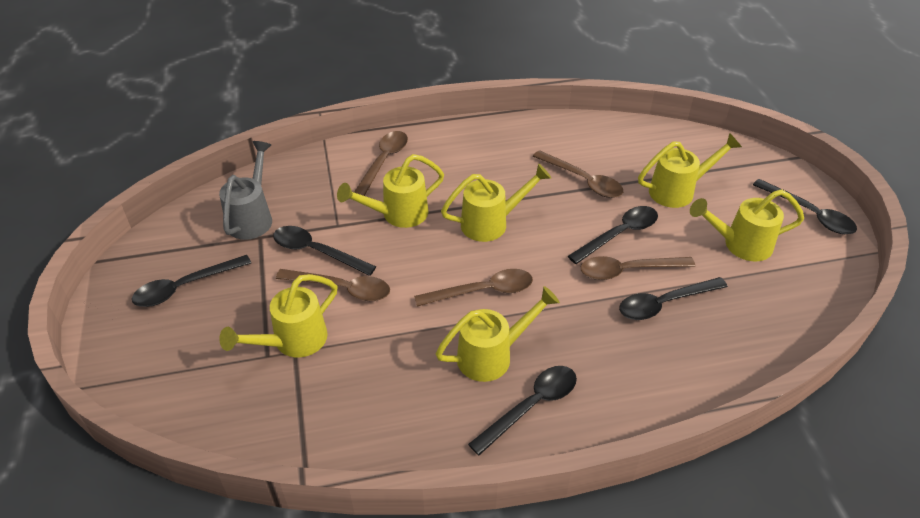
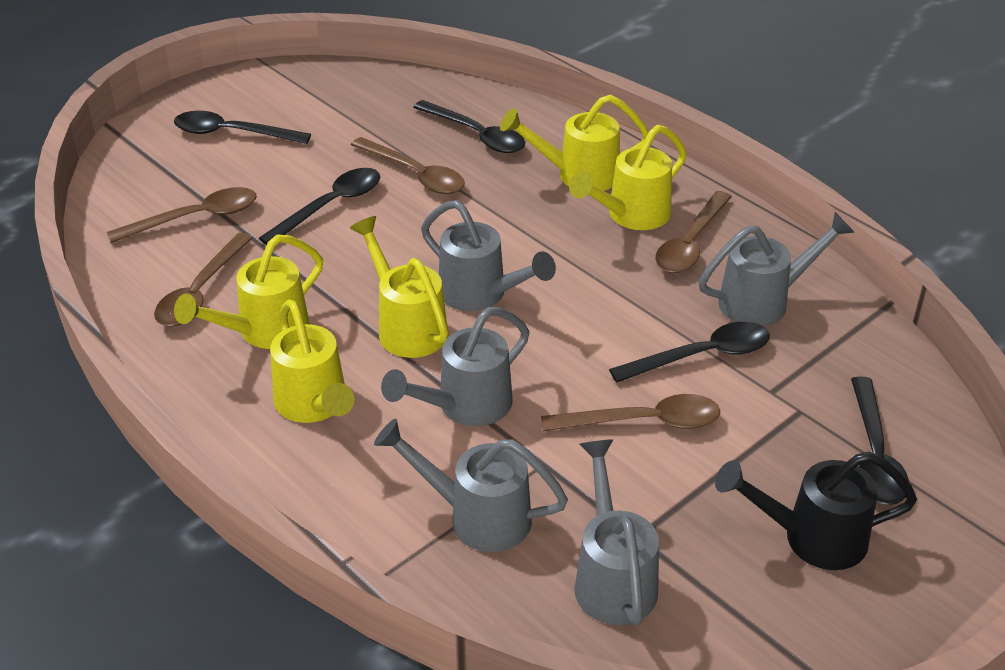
black spoon: [132,255,251,307] [273,226,376,276] [468,366,577,455] [568,206,658,264] [619,277,728,320] [753,179,857,234] = 6 -> [174,111,311,144] [259,168,380,245] [413,100,525,153] [609,322,770,383] [851,376,909,505] = 5
black watering can: none = 0 -> [715,452,917,570] = 1
grey watering can: [219,141,272,240] = 1 -> [374,419,568,552] [381,307,530,426] [421,200,556,311] [574,439,659,626] [698,212,855,326] = 5
yellow watering can: [219,274,338,357] [337,154,444,228] [436,286,560,382] [441,164,551,242] [638,133,742,208] [690,189,804,261] = 6 -> [174,234,323,349] [270,299,354,423] [350,216,449,358] [500,95,649,191] [569,125,687,230] = 5

